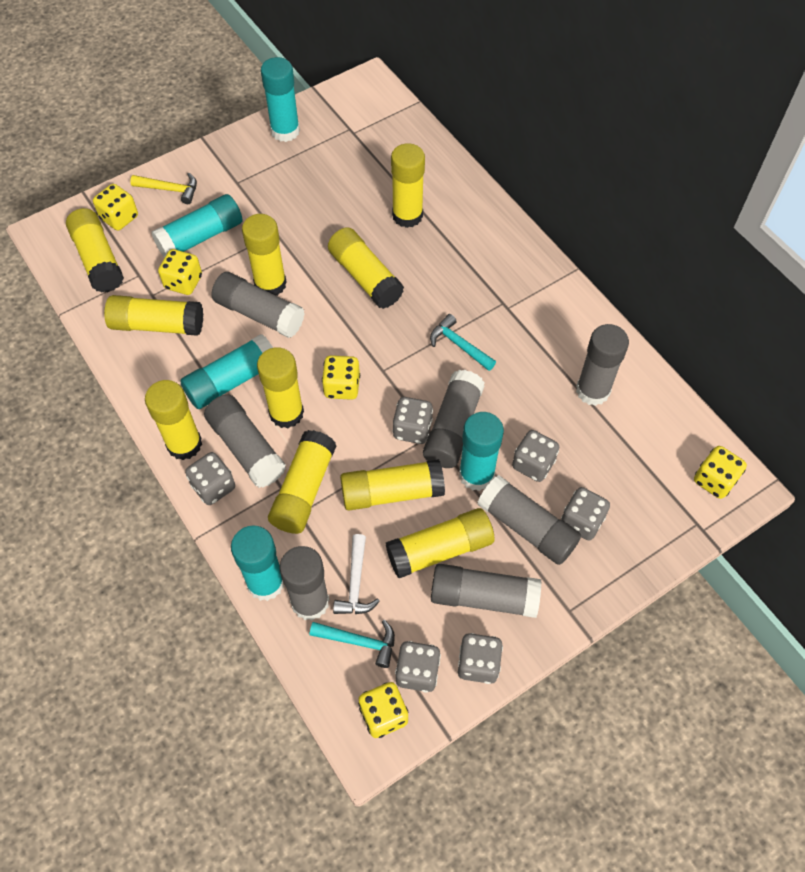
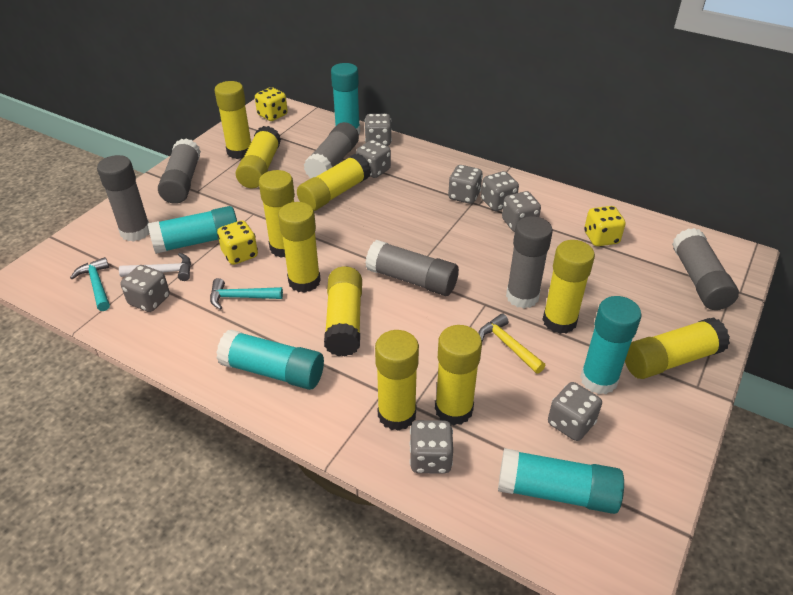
grey dice: [185,452,235,505] [393,397,433,444] [395,641,441,693] [458,633,503,684] [512,430,559,482] [561,487,610,540] = 6 -> [121,265,170,312] [356,140,391,178] [365,114,392,146] [410,420,453,474] [448,165,483,204] [481,171,519,211] [502,191,541,232] [548,382,602,441] = 8
grey glue stick: [204,394,286,488] [211,272,305,338] [280,546,329,621] [423,370,485,468] [431,564,541,618] [477,475,581,565] [576,324,629,406] = 7 -> [97,155,149,242] [158,139,201,204] [304,122,359,178] [365,240,459,296] [506,216,553,308] [672,228,739,310] = 6
yellow dice: [93,184,138,231] [158,249,202,295] [322,355,360,400] [358,682,408,738] [694,446,747,499] = 5 -> [217,220,258,265] [255,87,288,121] [584,206,626,246] = 3

